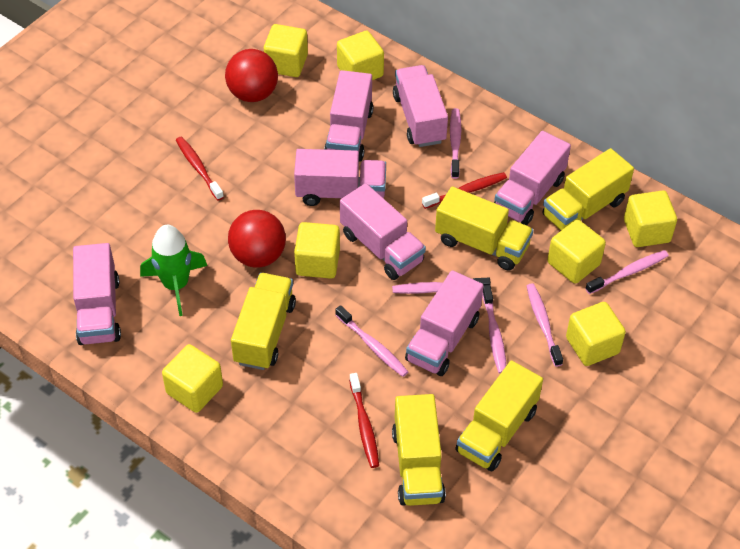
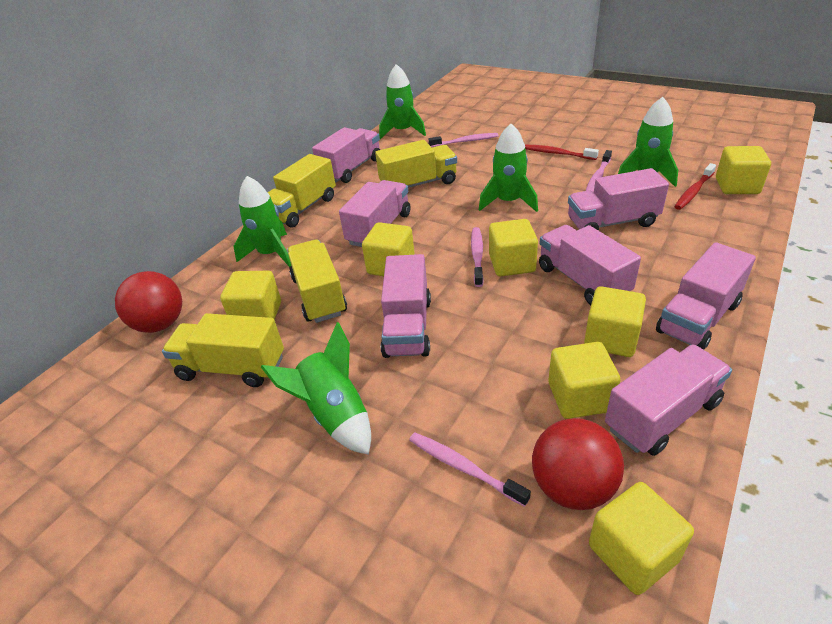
green rocket: [140,225,207,316] = 1 -> [234,176,291,267] [261,322,371,455] [379,64,426,139] [479,124,538,212] [618,97,678,187] = 5
pink toothbrush: [335,305,408,377] [392,278,491,294] [450,108,461,179] [482,285,506,374] [527,284,563,367] [585,250,669,294] = 6 -> [409,433,531,507] [429,133,498,147] [471,227,484,287] [586,150,612,192] = 4
red toothbrush: [176,137,224,201] [349,373,379,468] [422,172,507,209] = 3 -> [525,145,599,160] [674,163,716,210] = 2
yellow truck: [231,273,296,370] [392,394,446,506] [435,186,533,270] [455,360,543,471] [542,148,634,230] = 5 -> [162,313,284,387] [268,154,336,228] [287,240,347,323] [375,140,457,188] = 4

